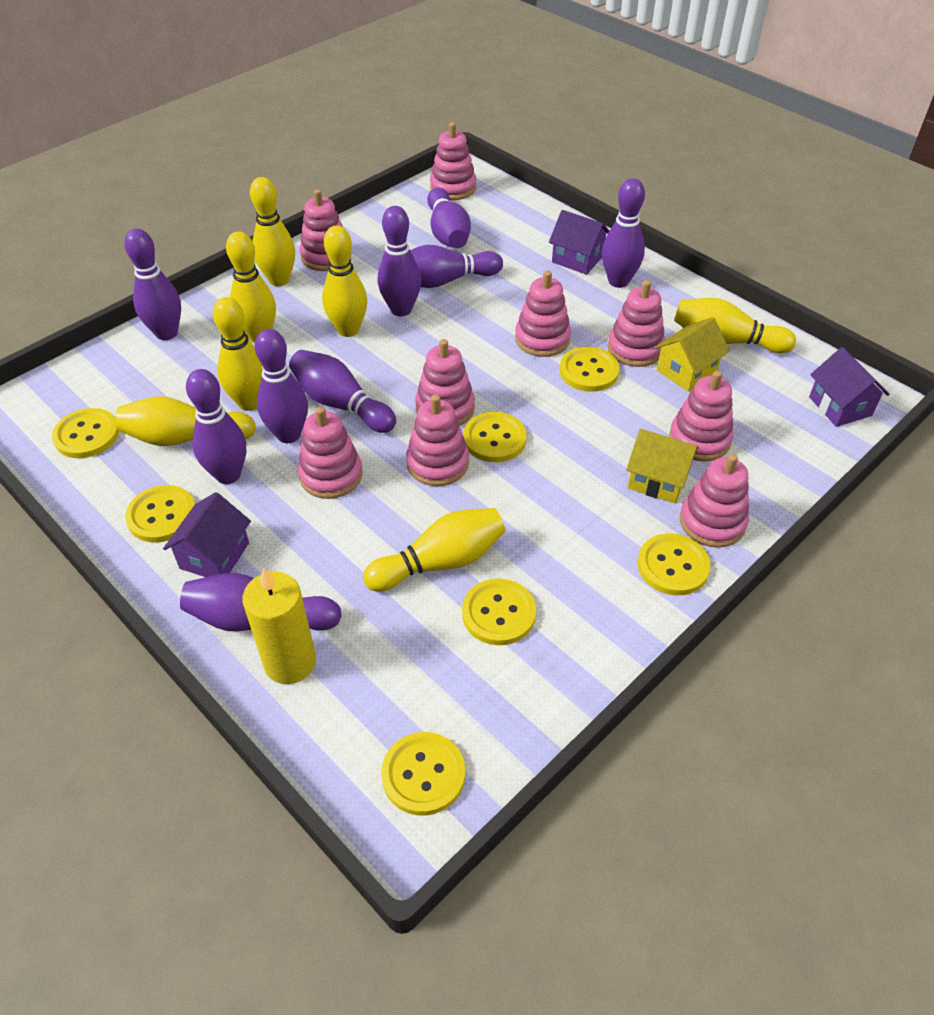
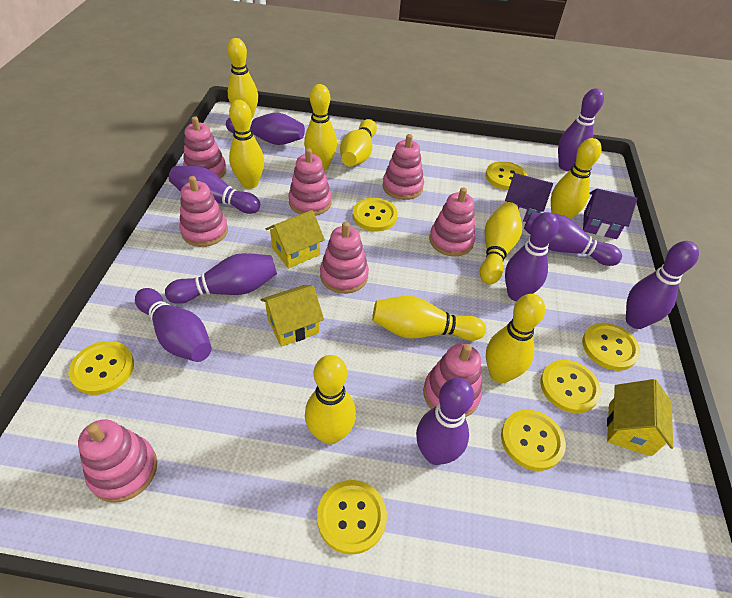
pink stacking toy: [298,407,363,499] [300,189,351,271] [406,394,469,486] [415,339,475,426] [430,122,476,200] [515,270,571,357] [608,280,665,367] [669,371,733,461] [680,454,749,548] = 9 -> [78,419,157,503] [179,176,228,247] [183,116,227,178] [288,148,332,216] [320,222,369,294] [383,134,424,200] [423,344,482,417] [429,187,476,256] = 8
purple house: [163,492,251,577] [549,210,609,275] [809,347,890,427] = 3 -> [505,173,553,222] [583,189,637,239] = 2
yellow bowling pin: [115,396,256,446] [213,297,263,411] [226,231,276,343] [250,177,295,286] [322,225,367,337] [363,508,506,592] [674,298,796,353] = 7 -> [227,38,258,119] [229,100,264,189] [304,84,337,170] [305,355,356,444] [340,119,377,167] [372,296,486,341] [480,202,522,284] [486,294,545,383] [551,138,602,219] = 9
yellow candle: [242,567,316,684] = 1 -> none = 0
yellow house: [626,429,699,504] [655,317,730,392] = 2 -> [261,285,324,347] [266,210,325,268] [607,379,673,456] = 3

